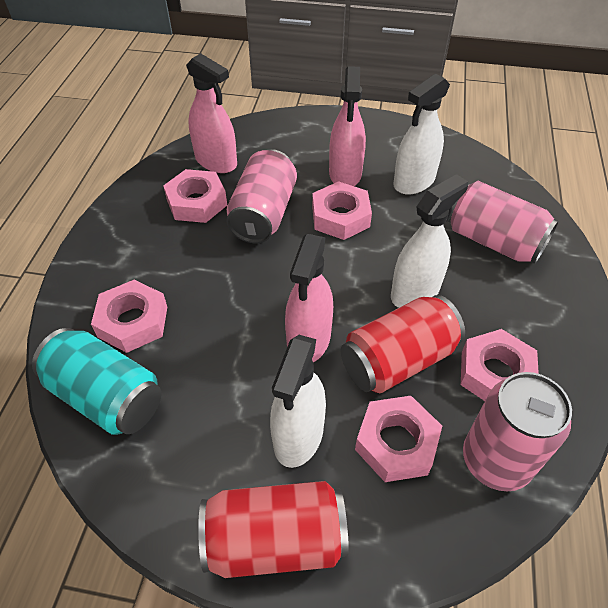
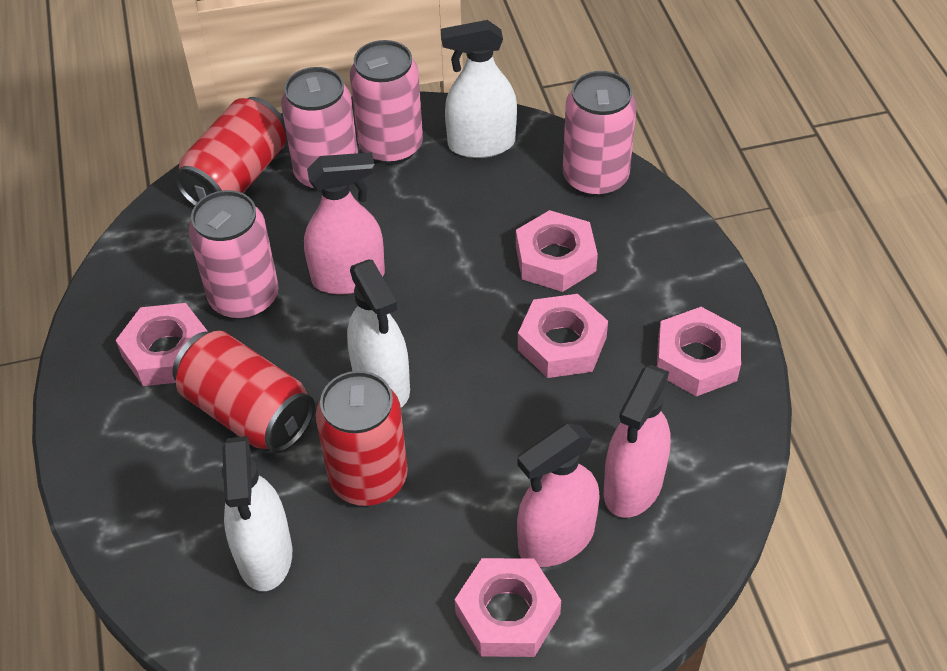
pink can: [226,149,297,243] [447,181,559,264] [463,372,572,491] = 3 -> [189,190,279,320] [281,67,358,192] [350,40,423,165] [563,71,637,197] = 4
red can: [198,481,349,578] [341,295,465,393] = 2 -> [173,331,315,453] [174,97,286,206] [316,371,408,506] = 3
turquoise can: [32,328,162,435] = 1 -> none = 0

